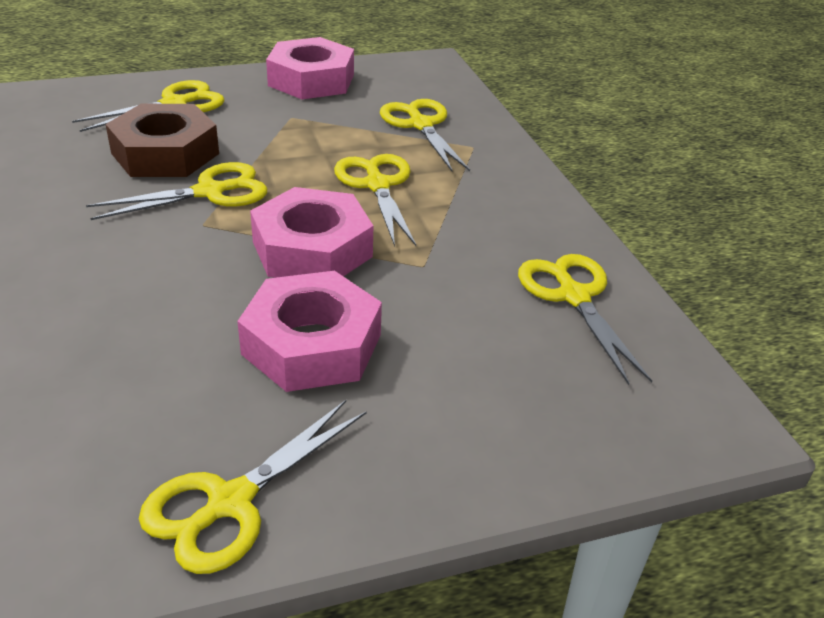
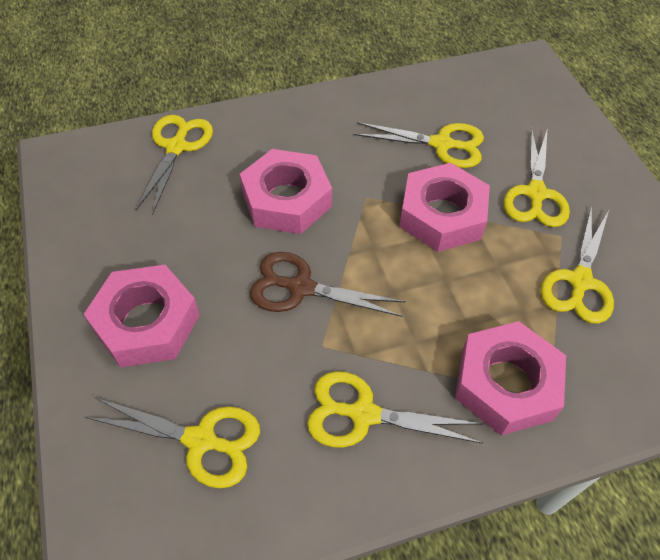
brown nut: [106,104,219,177] = 1 -> none = 0
brown scissors: none = 0 -> [250,252,406,317] = 1
pink nut: [237,271,382,392] [250,187,373,278] [266,37,354,99] = 3 -> [84,265,199,368] [240,149,332,234] [399,163,490,252] [455,321,566,436] = 4

